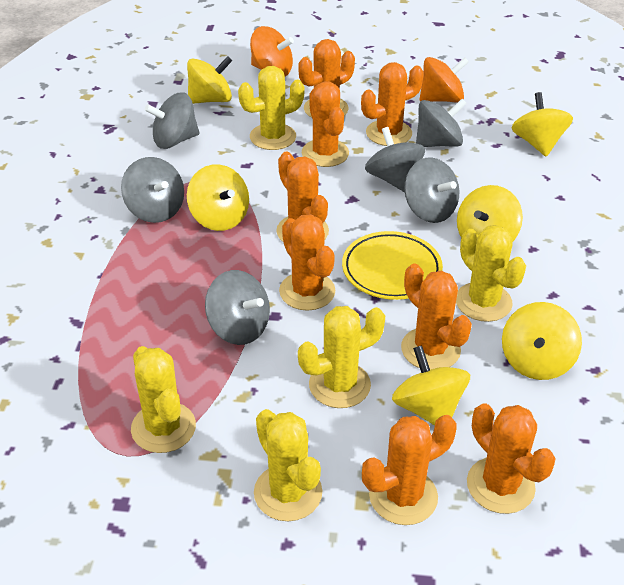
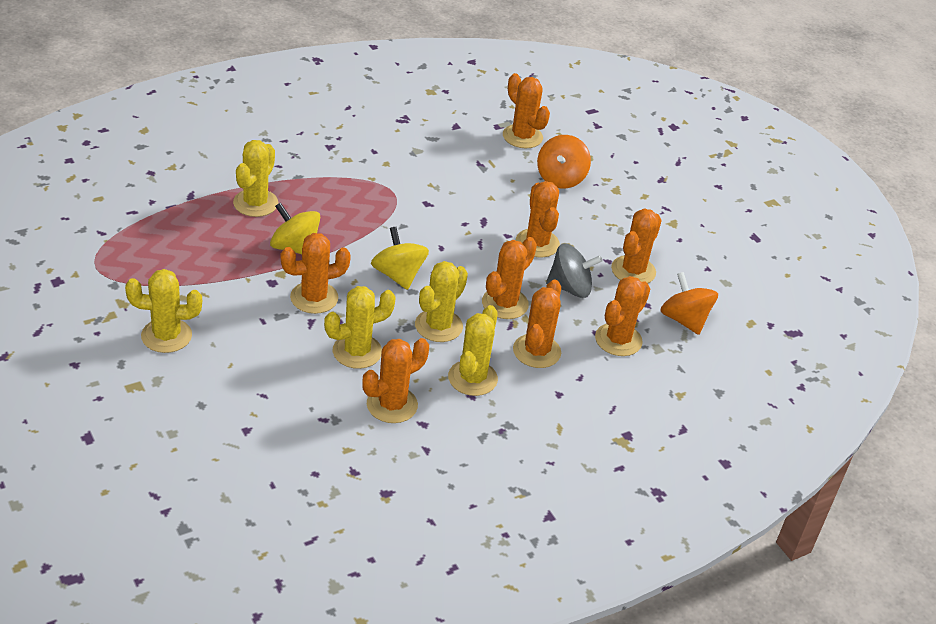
grey spinning top: [121,157,184,223] [145,92,200,149] [205,270,270,345] [365,127,425,192] [405,157,460,223] [416,99,467,147] = 6 -> [546,243,602,298] = 1
yellow plate: [342,231,443,300] = 1 -> none = 0
yellow spinning top: [187,56,232,104] [187,164,249,231] [392,345,470,426] [457,185,523,242] [502,302,582,380] [512,92,573,157] = 6 -> [270,202,320,254] [371,227,429,290] = 2

